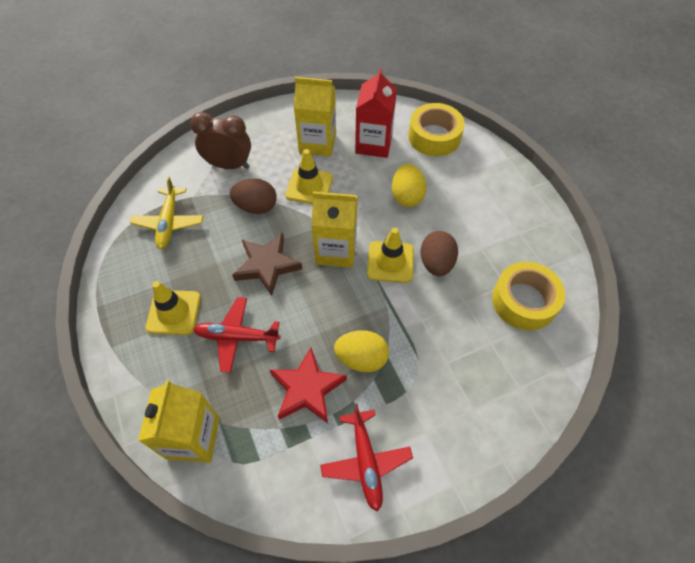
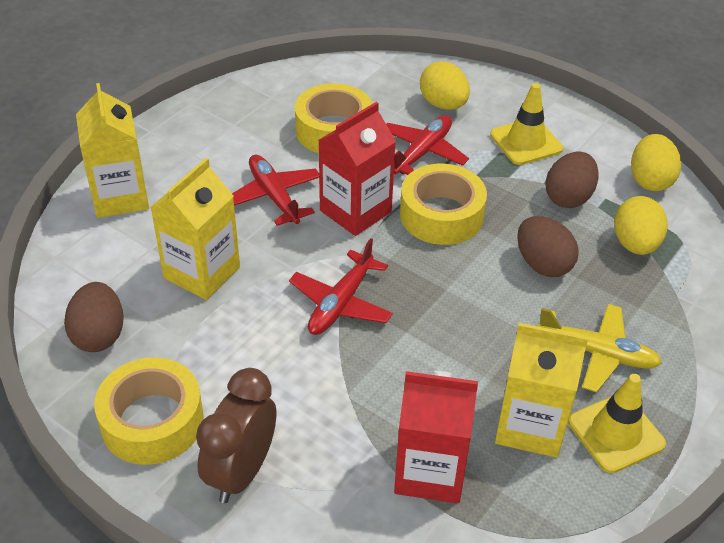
brown egg: [230,179,277,214] [421,231,458,276] = 2 -> [64,282,124,352] [517,216,579,277] [545,152,599,208] = 3
brown star: [232,233,302,296] = 1 -> none = 0
red carton: [355,68,397,158] = 1 -> [319,102,396,236] [394,371,478,503] = 2
red plane: [193,297,281,373] [320,404,413,511] = 2 -> [232,155,319,226] [289,238,393,335] [386,115,469,175] = 3
red star: [270,347,347,423] = 1 -> none = 0
yellow egg: [334,330,389,372] [392,164,426,207] = 2 -> [420,61,470,110] [614,196,668,255] [631,134,681,191] = 3
yellow tape: [408,103,465,156] [492,261,565,331] = 2 -> [94,357,204,465] [295,83,373,153] [400,164,487,245] = 3
yellow traffic cone: [146,281,201,335] [286,149,333,204] [367,228,414,283] = 3 -> [490,83,563,165] [568,374,666,473] = 2

